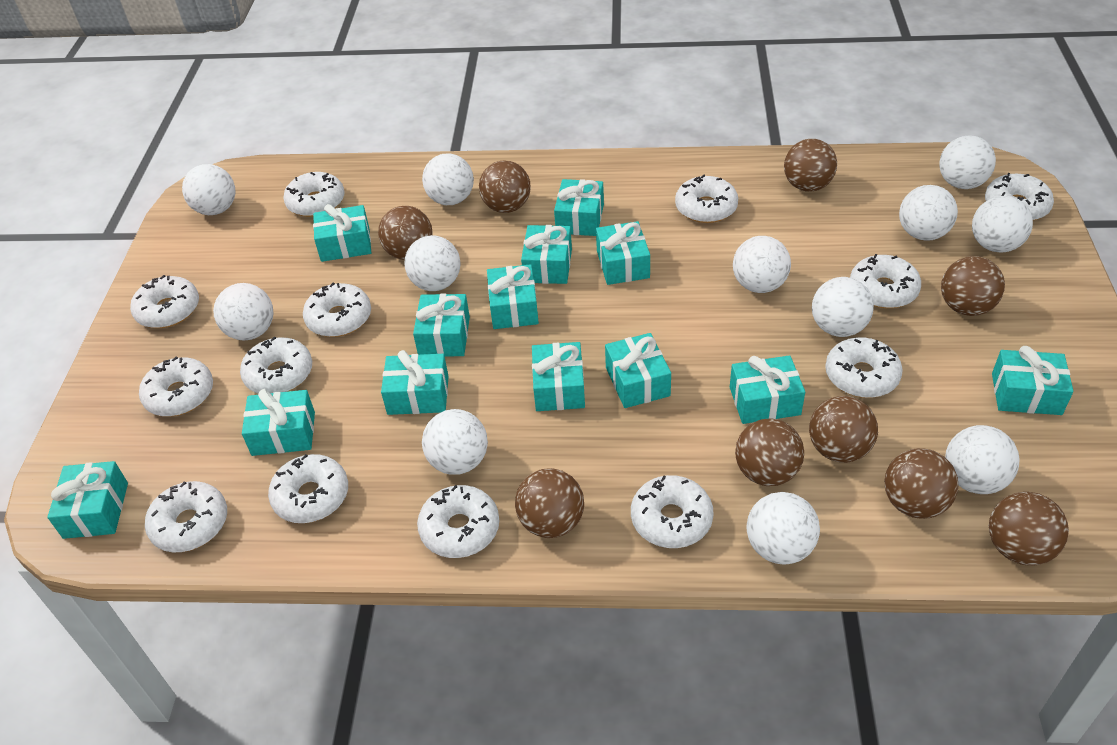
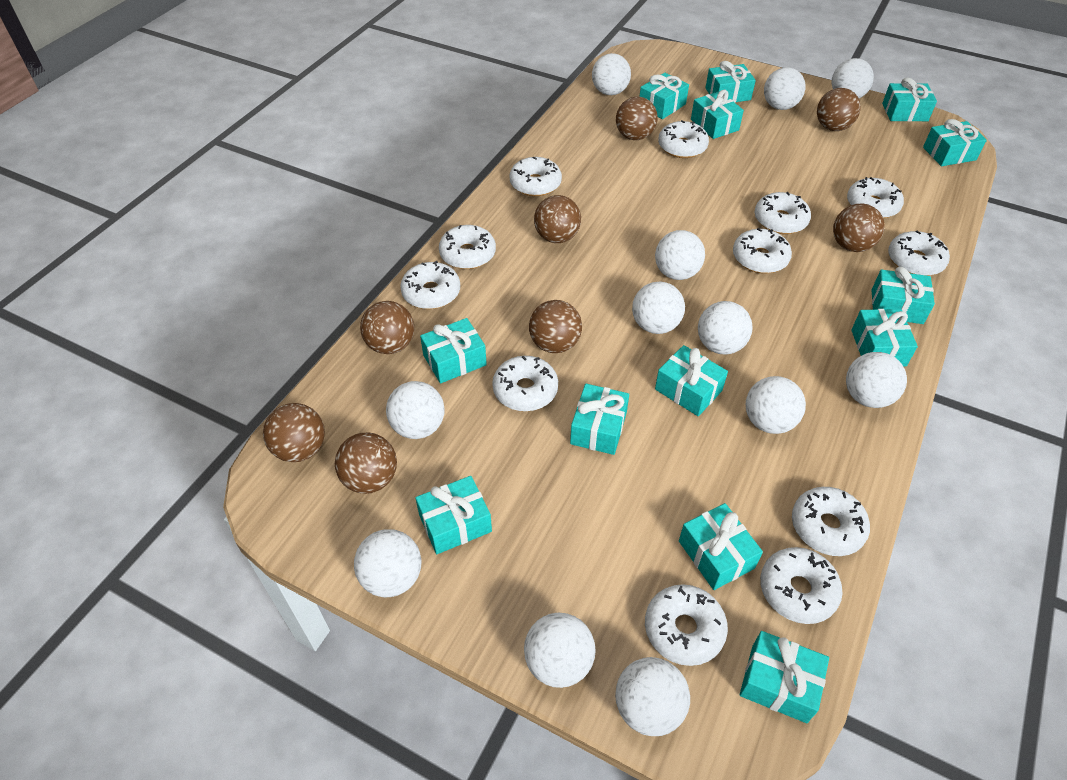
brown ball: [378,206,433,260] [479,160,531,213] [515,468,584,538] [735,419,804,486] [784,139,837,192] [809,396,878,463] [884,448,958,519] [941,256,1005,316] [989,492,1069,566] = 9 -> [263,403,325,462] [335,433,397,494] [360,301,414,354] [529,300,582,353] [534,195,581,243] [616,97,658,140] [817,88,861,131] [833,204,884,252] = 8
white donut: [130,275,199,328] [139,357,213,417] [145,481,227,552] [240,336,312,394] [268,454,348,523] [283,172,344,217] [303,283,371,337] [417,485,499,558] [631,475,714,548] [675,174,738,223] [825,338,903,398] [850,254,921,308] [985,173,1054,220] = 13 -> [400,261,460,309] [439,225,496,269] [492,356,558,411] [509,157,562,196] [645,584,728,666] [658,120,709,158] [733,228,792,274] [755,192,811,234] [760,547,843,624] [792,487,870,556] [847,177,904,218] [888,231,950,276] = 12

